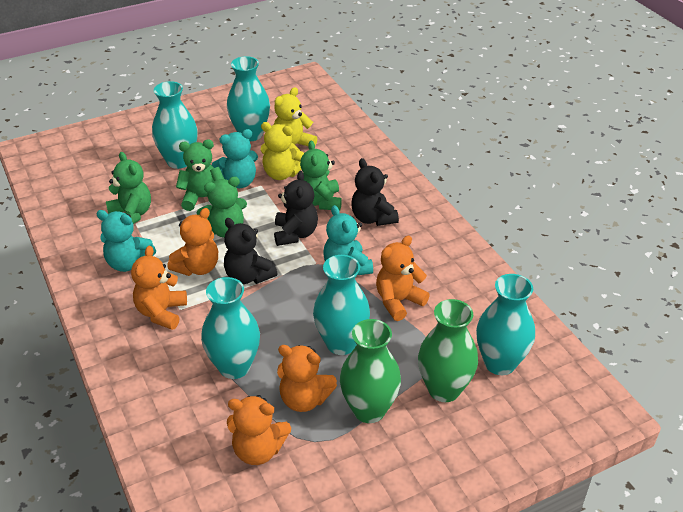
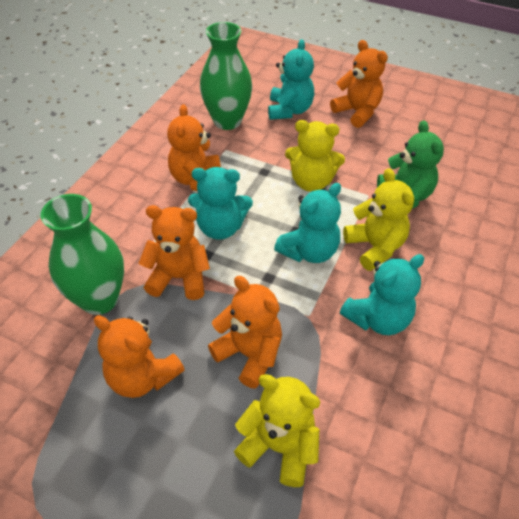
black teddy bear: [224,218,278,284] [274,171,318,246] [351,158,399,226] = 3 -> none = 0
green teddy bear: [106,152,151,224] [176,140,224,211] [197,177,247,238] [300,141,342,211] = 4 -> [377,120,444,209] = 1
turquoise teddy bear: [96,210,156,272] [212,129,258,188] [323,205,373,275] = 3 -> [188,167,253,240] [268,39,314,120] [274,183,341,263] [340,254,424,335] = 4
turquoise vase: [152,81,198,169] [201,277,260,379] [227,56,270,141] [313,255,370,355] [476,274,535,375] = 5 -> none = 0
yellow teddy bear: [261,122,304,180] [273,87,317,150] = 2 -> [234,374,320,487] [285,120,345,192] [343,168,414,271] = 3

